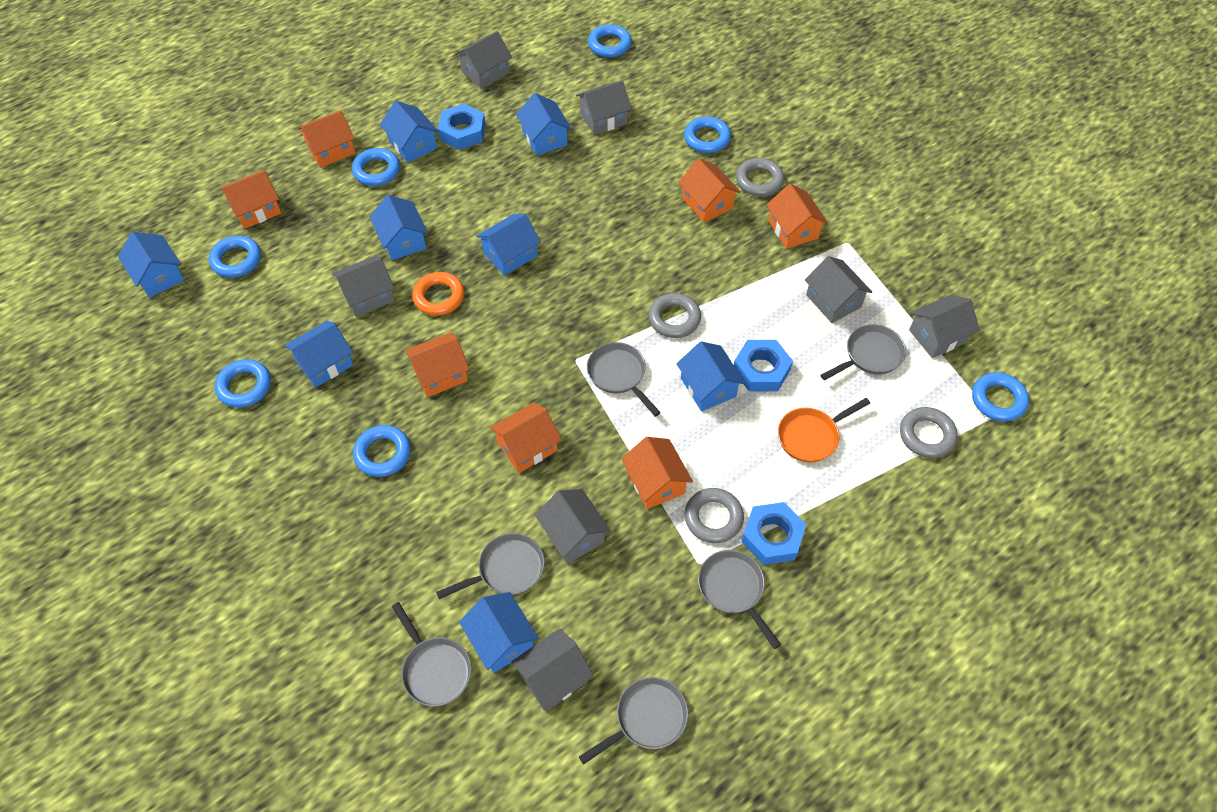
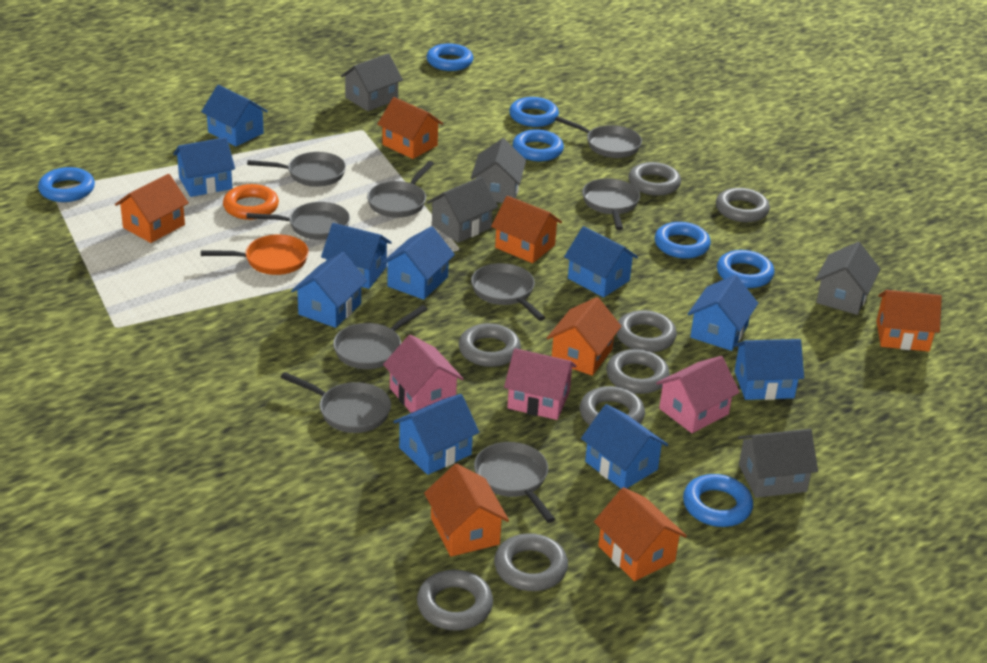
blue house: [118,232,184,298] [285,321,353,387] [369,195,428,260] [380,101,439,163] [459,592,539,673] [476,213,541,275] [516,93,572,155] [677,341,745,411] = 8 -> [173,137,235,197] [201,85,268,146] [291,252,367,328] [321,223,392,289] [381,226,455,300] [393,394,479,475] [564,226,638,298] [581,404,668,488] [688,275,758,351] [734,339,804,400] = 10
blue nut: [438,103,486,150] [734,340,793,392] [741,502,806,565] = 3 -> none = 0
grey house: [332,255,395,317] [455,31,512,89] [511,628,594,712] [535,489,611,564] [576,81,632,135] [805,256,872,323] [909,295,980,358] = 7 -> [340,54,403,111] [427,177,498,243] [471,138,526,203] [738,429,818,498] [815,242,880,315] = 5
grey pan: [392,602,472,706] [436,533,545,599] [579,677,688,764] [587,342,661,417] [698,550,781,649] [820,324,906,380] = 6 -> [246,202,350,240] [247,152,346,187] [281,372,391,433] [333,305,428,369] [367,161,434,218] [471,263,546,321] [474,442,555,523] [555,116,642,158] [582,178,640,230] = 9
grey ring: [648,293,701,338] [685,488,744,543] [736,158,784,197] [900,407,958,458] = 4 -> [417,570,493,631] [459,323,521,367] [494,533,568,591] [580,386,645,425] [606,349,670,394] [616,310,677,352] [628,162,681,196] [716,188,770,222] = 8
pink house: none = 0 -> [383,335,464,413] [504,348,577,420] [656,356,740,433] = 3

